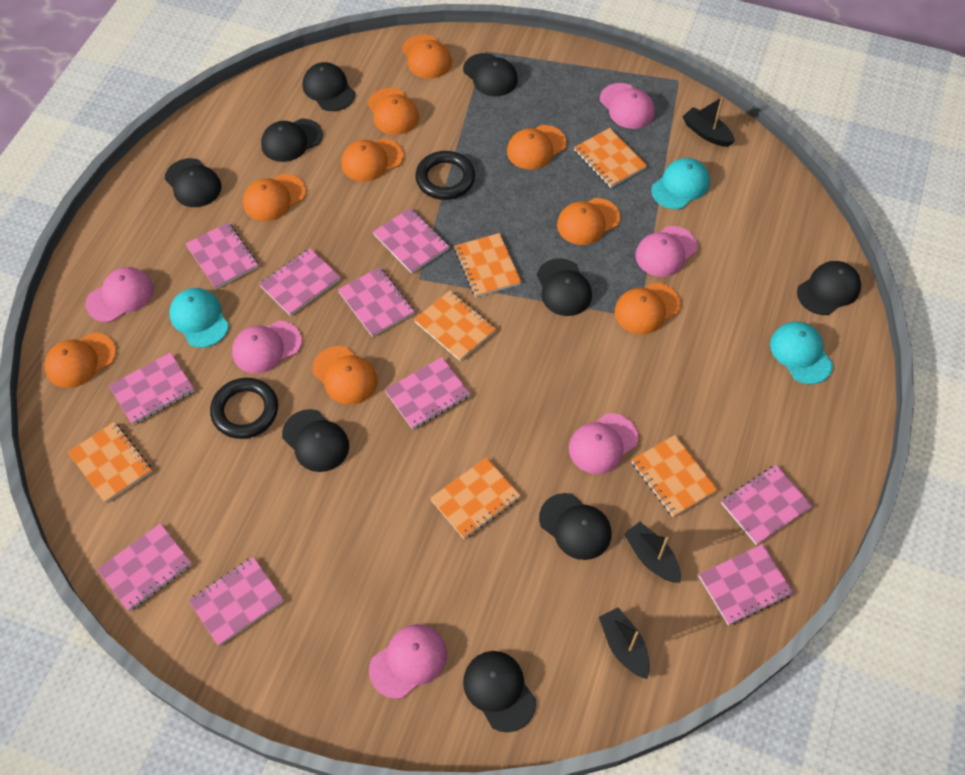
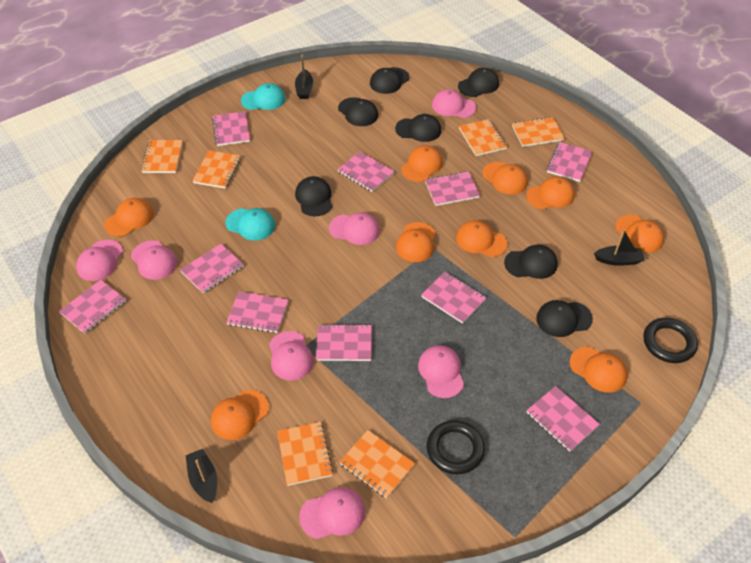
black cap: [165,158,222,207] [261,119,323,162] [282,409,349,472] [303,62,355,111] [463,53,518,96] [463,651,536,732] [537,258,592,316] [539,493,611,560] [797,261,861,315] = 9 -> [295,176,332,216] [338,97,378,126] [370,67,409,94] [395,114,441,142] [458,68,499,97] [504,245,558,279] [536,300,593,337] = 7
pink cap: [86,267,154,322] [232,321,302,374] [369,624,447,699] [569,413,638,474] [600,83,655,129] [635,226,698,277] = 6 -> [76,240,123,281] [131,241,177,280] [269,331,314,381] [299,487,366,539] [329,212,380,245] [418,345,464,398] [432,89,476,118] = 7
turquoise cap: [169,288,229,348] [651,158,710,209] [770,322,833,384] = 3 -> [225,208,275,240] [241,83,286,110] = 2

